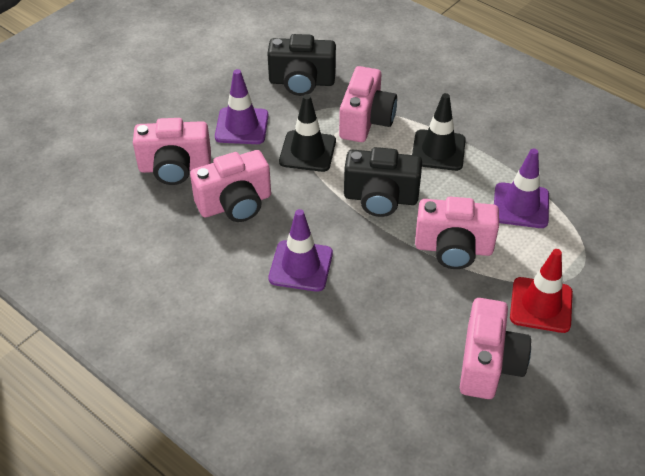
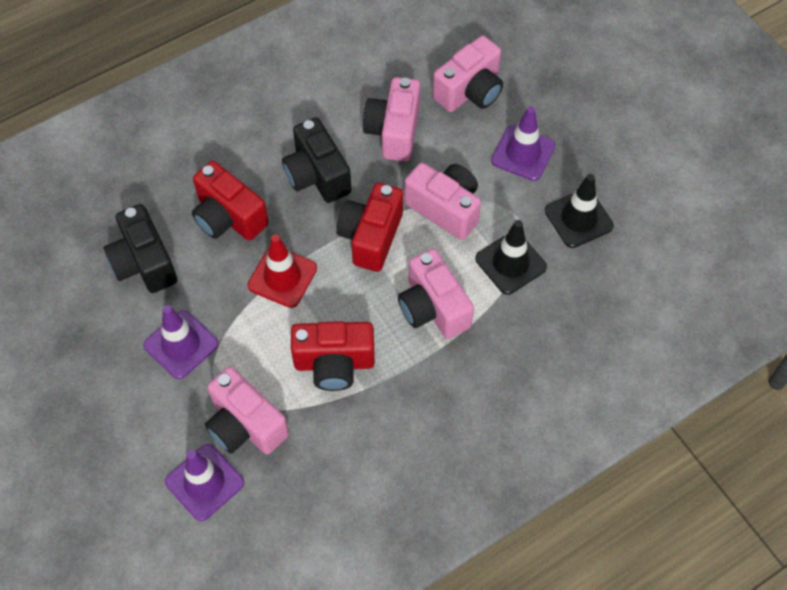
red camera: none = 0 -> [192,161,269,241] [291,321,375,391] [336,183,403,272] = 3

